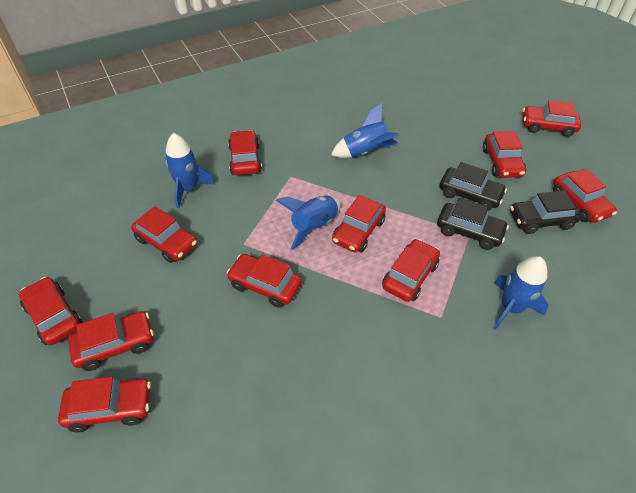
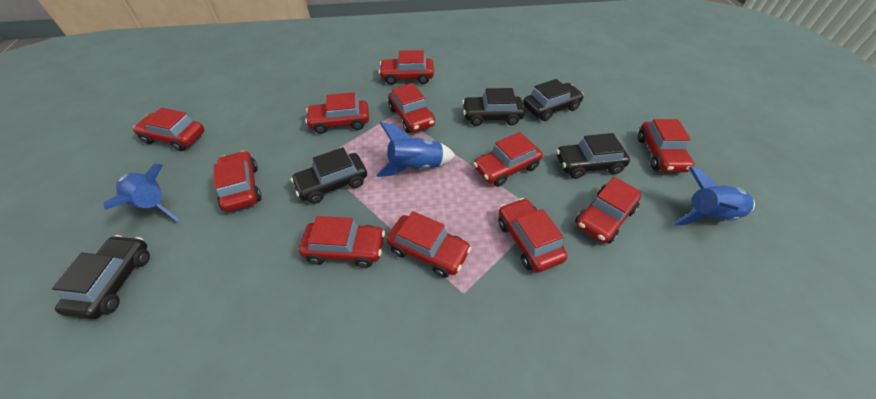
black car: [437,198,509,250] [440,162,507,211] [510,190,581,234] = 3 -> [52,235,150,319] [291,147,367,204] [462,88,525,126] [523,79,584,121] [556,133,630,179] = 5
blue rocket: [165,133,216,209] [276,195,341,250] [331,103,399,158] [494,256,548,330] = 4 -> [103,164,179,221] [376,122,455,177] [673,166,755,226] = 3

